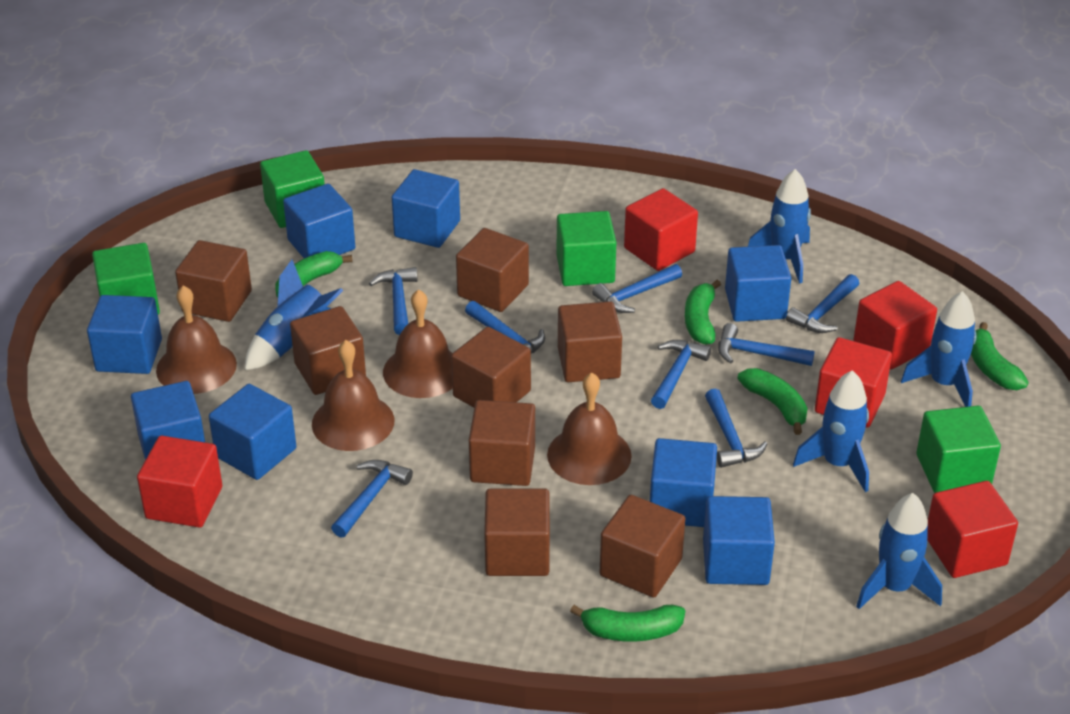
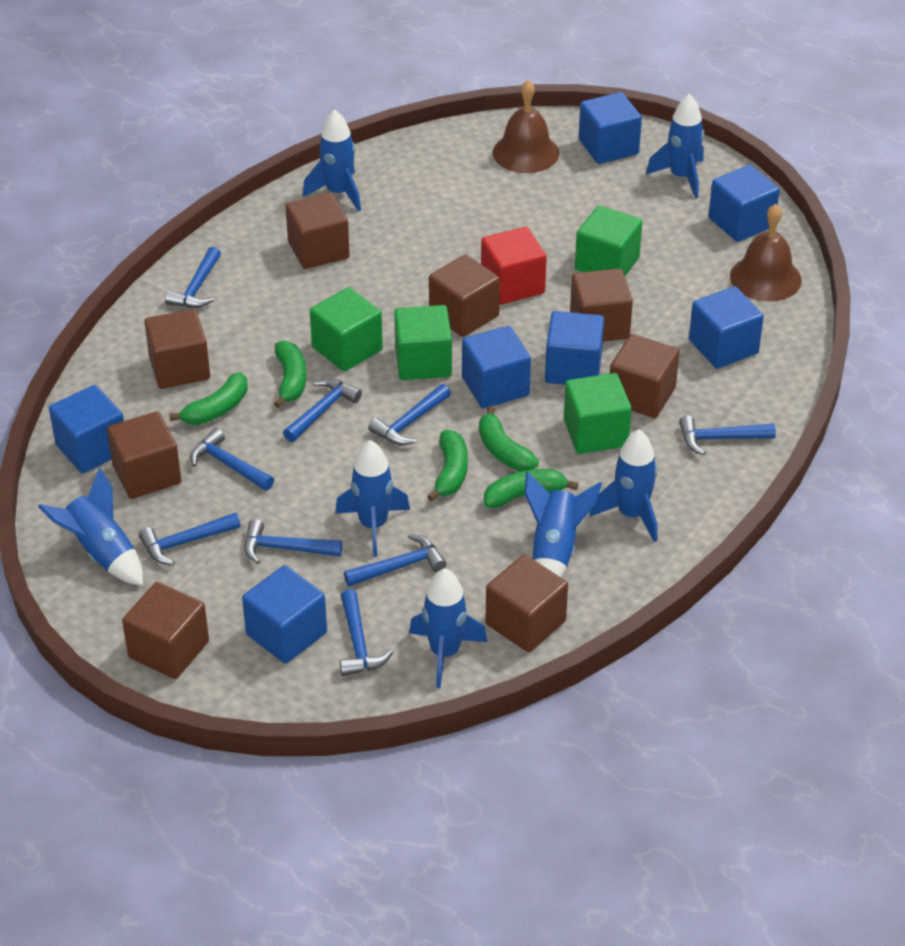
blue cube: [87,295,162,374] [131,381,205,460] [209,384,296,480] [283,184,355,258] [392,169,460,248] [650,438,717,527] [703,496,775,585] [725,245,791,322] = 8 -> [49,385,124,473] [242,565,327,664] [462,326,531,408] [545,311,604,385] [579,92,642,164] [689,286,764,369] [708,165,780,242] = 7
blue hammer: [331,460,413,538] [369,267,418,335] [465,301,545,354] [592,264,682,313] [651,340,711,409] [705,388,767,468] [718,323,815,366] [786,274,859,333] = 8 -> [139,513,241,565] [165,247,221,308] [190,428,274,491] [244,519,342,564] [283,378,362,442] [339,589,393,676] [344,534,446,587] [368,384,451,445] [679,415,776,455] = 9
blue rocket: [245,260,343,370] [748,169,811,283] [793,370,869,492] [856,493,942,609] [901,291,976,407] = 5 -> [38,468,143,586] [303,110,361,211] [335,440,410,557] [409,568,488,688] [525,471,602,578] [589,430,658,542] [646,94,704,198] = 7
brown bell: [156,286,237,394] [312,340,395,451] [383,289,453,398] [547,372,632,485] = 4 -> [493,80,559,173] [730,204,802,301] = 2
red cube: [137,436,222,528] [624,188,698,271] [815,337,892,428] [853,281,937,370] [927,481,1018,578] = 5 -> [481,227,547,305] = 1

